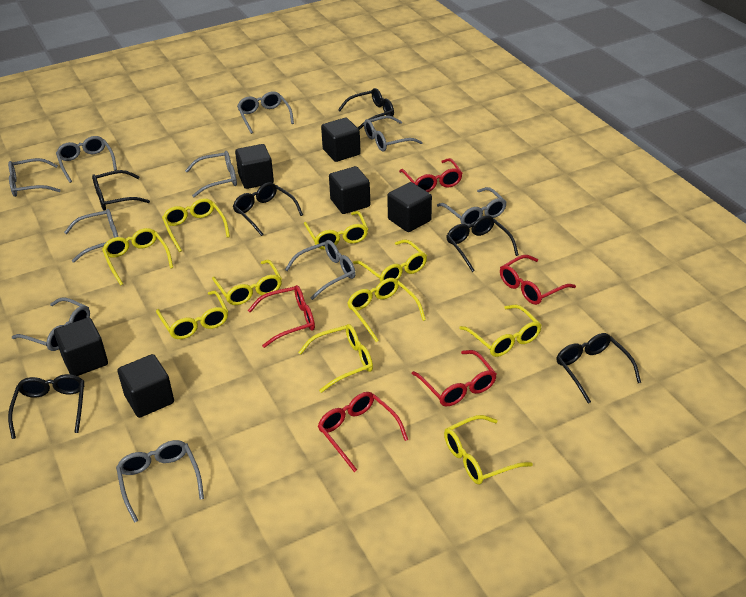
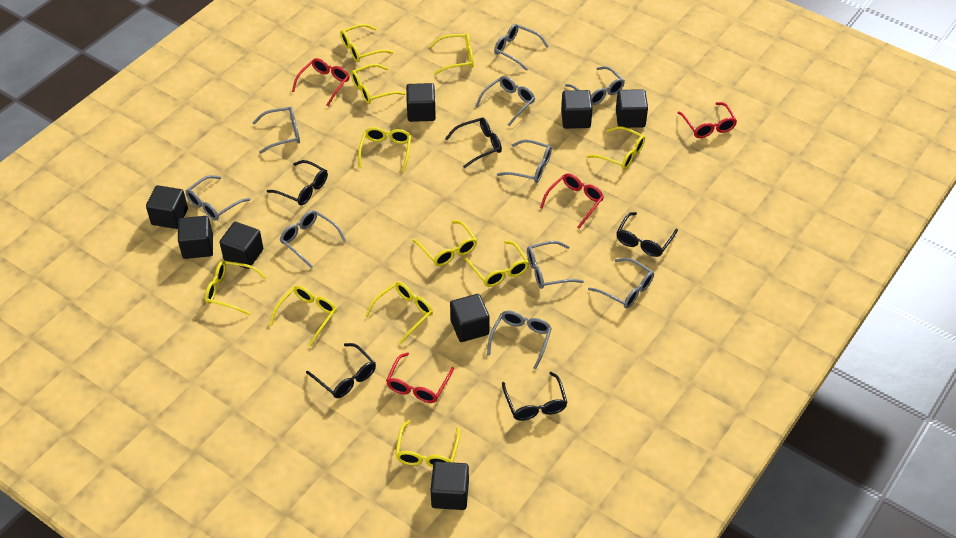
black cube: [54,317,108,376] [118,354,174,418] [235,144,274,189] [321,118,361,162] [329,166,370,214] [387,182,432,232] = 6 -> [146,185,188,229] [178,216,213,259] [220,222,263,269] [406,83,436,122] [431,462,469,510] [450,294,490,342] [561,90,593,129] [616,89,648,128] = 8
black glasses: [8,374,84,439] [92,170,150,210] [233,182,303,236] [338,88,394,130] [446,215,519,272] [556,333,641,404] = 6 -> [267,160,328,205] [306,343,376,398] [445,117,502,168] [502,372,568,421] [616,212,678,257] = 5
red glasses: [248,285,315,348] [318,392,408,472] [399,158,463,192] [412,350,496,406] [500,255,576,305] = 5 -> [292,58,349,106] [386,352,454,403] [540,173,604,229] [678,102,737,138] = 4
yellow glasses: [102,228,173,286] [156,291,228,339] [162,198,230,252] [212,260,282,305] [298,324,373,393] [304,211,368,250] [347,278,426,342] [353,239,427,282] [444,415,533,484] [459,305,542,357] = 10 -> [205,261,267,315] [269,285,337,347] [340,24,393,62] [351,64,406,104] [358,127,411,172] [365,282,433,344] [395,420,460,468] [413,220,477,266] [430,33,474,75] [464,241,529,287] [587,126,645,170] = 11

